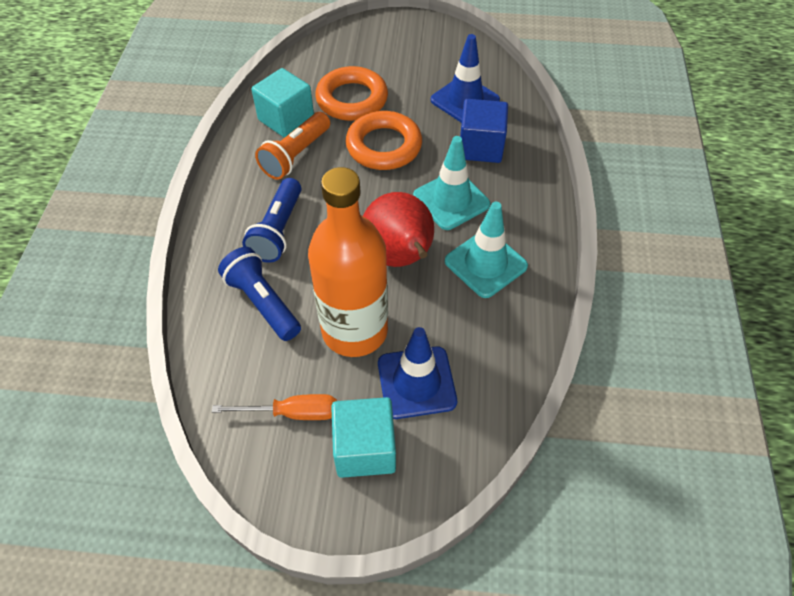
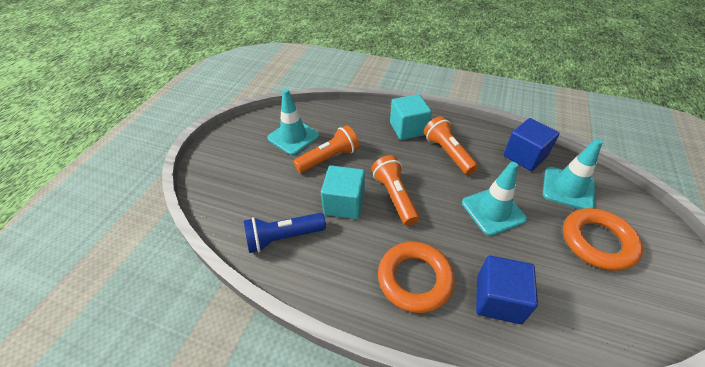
blue cube: [460,99,508,163] = 1 -> [476,255,538,324] [503,118,559,171] = 2
blue flashlight: [218,247,301,341] [242,178,301,263] = 2 -> [244,213,326,253] = 1
blue traffic cone: [378,327,457,419] [431,34,500,123] = 2 -> none = 0
orange bottle: [308,167,388,357] = 1 -> none = 0
orange flashlight: [255,112,330,180] = 1 -> [293,125,359,173] [371,155,419,226] [424,116,478,175] = 3
orange screwdriver: [212,394,337,420] = 1 -> none = 0
red pear: [363,192,434,267] = 1 -> none = 0
turquoise traffic cone: [413,136,490,230] [445,202,528,298] = 2 -> [267,89,320,155] [462,162,527,236] [543,139,603,209] = 3

